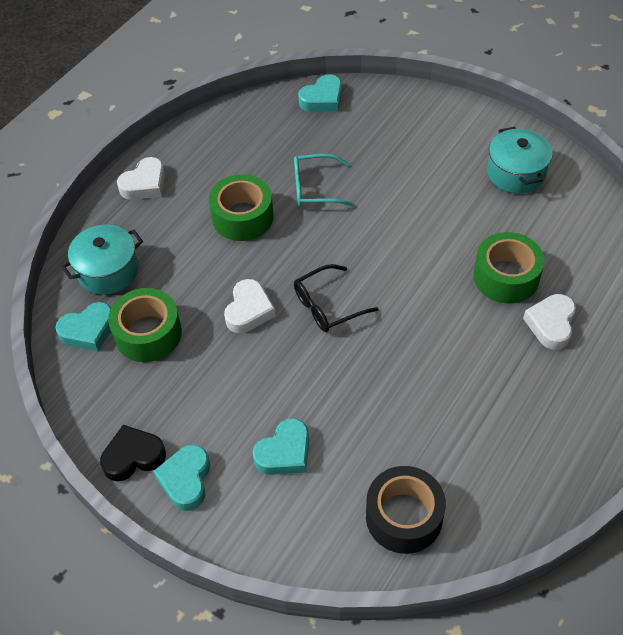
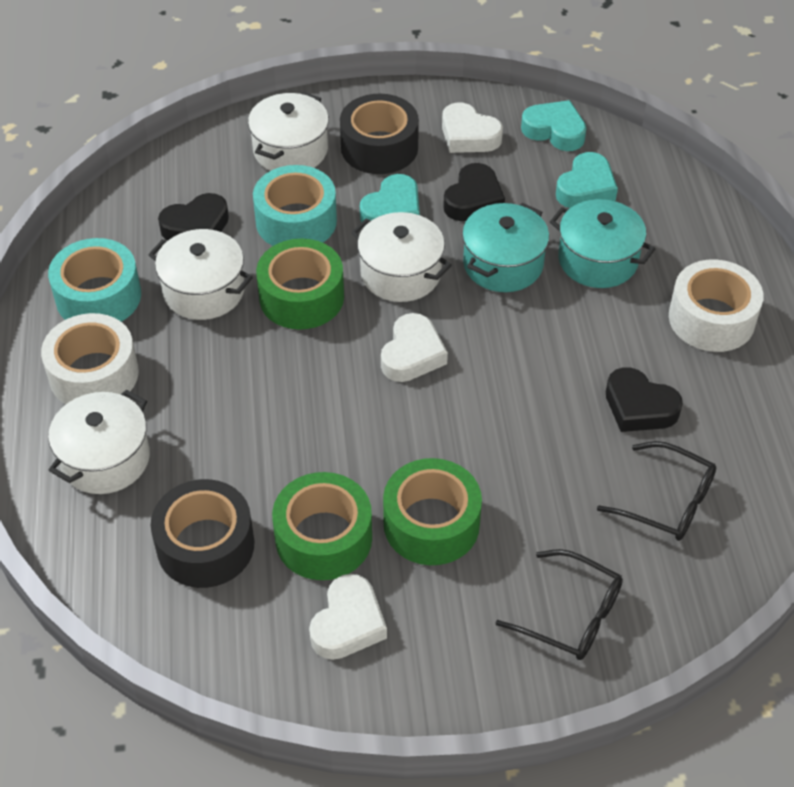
black glasses: [294,264,379,332] = 1 -> [496,549,623,660] [597,441,716,541] = 2
black heart: [100,425,166,481] = 1 -> [158,193,229,240] [443,163,505,221] [606,367,683,432] = 3
black tape: [366,466,446,554] = 1 -> [151,479,254,588] [340,94,419,174] = 2
turquoise glasses: [294,154,355,207] = 1 -> none = 0
turquoise heart: [56,302,111,351] [153,445,210,511] [252,418,309,475] [298,74,342,112] = 4 -> [360,174,420,226] [521,100,587,151] [556,152,618,208] = 3
turquoise tape: none = 0 -> [48,238,141,322] [253,165,337,246] = 2
white pot: none = 0 -> [48,390,150,494] [149,229,253,320] [248,92,329,171] [351,212,452,302] = 4
white tape: none = 0 -> [41,313,139,404] [669,259,764,352] = 2

